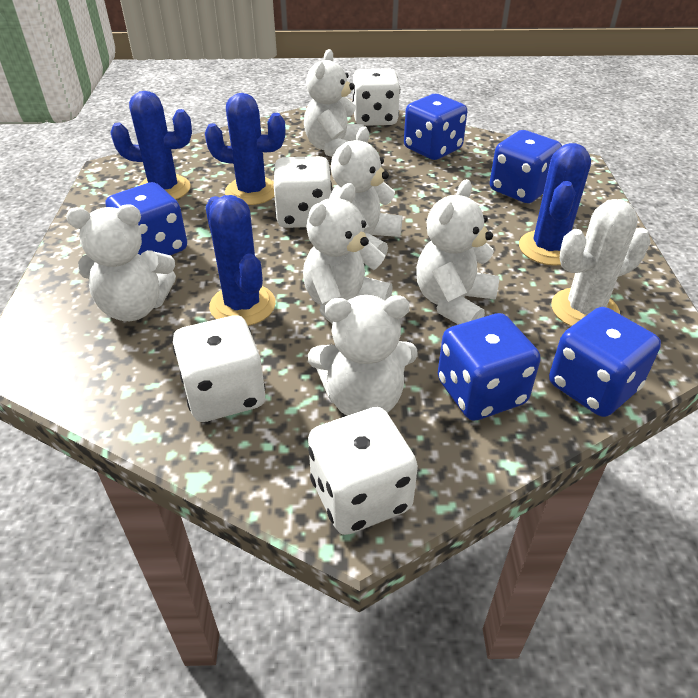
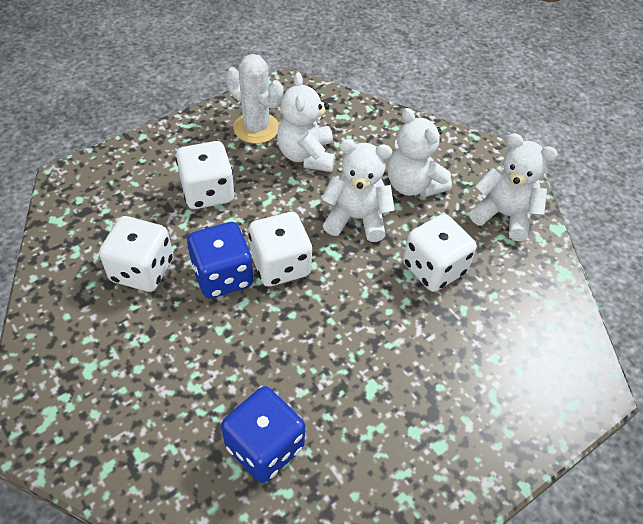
blue cactus: [110,91,192,200] [205,93,286,205] [206,195,276,326] [519,143,591,266] = 4 -> none = 0
blue dice: [106,182,187,255] [404,94,467,160] [438,313,541,421] [490,130,562,203] [549,307,661,417] = 5 -> [187,222,254,298] [221,386,305,483] = 2
white teddy bear: [66,204,176,321] [303,183,393,324] [304,49,364,157] [308,295,418,416] [329,126,403,256] [416,179,500,325] = 6 -> [277,72,335,172] [322,139,395,242] [388,108,452,197] [469,133,558,241] = 4

